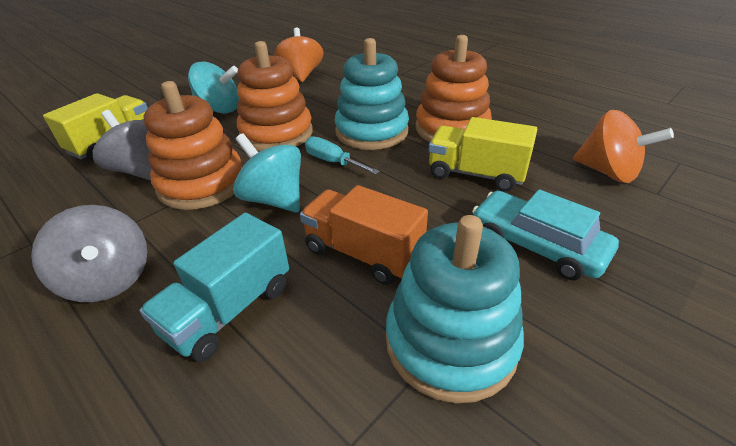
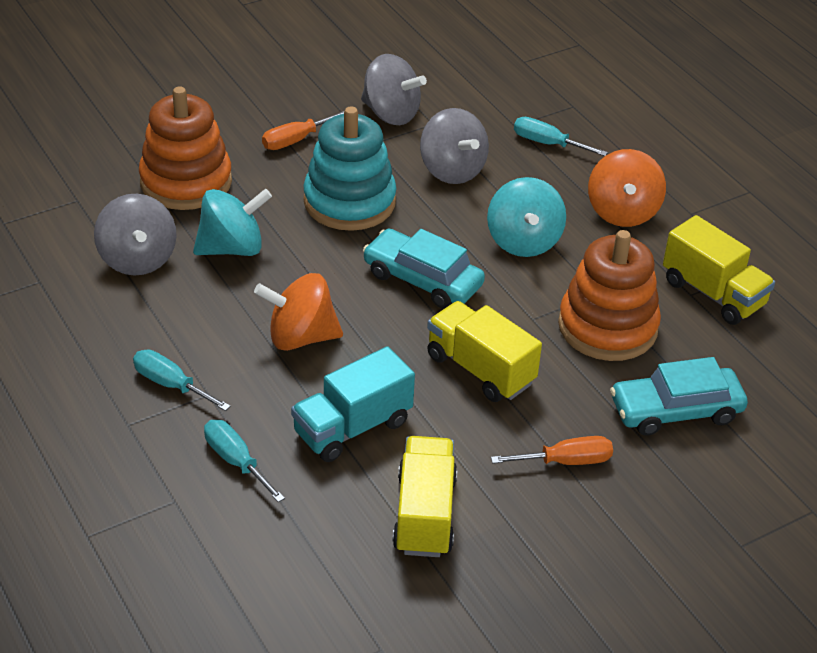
grey spinning top: [31,205,147,302] [93,110,151,181] = 2 -> [94,194,177,275] [361,54,427,125] [420,108,489,184] = 3
orange screwdriver: none = 0 -> [262,111,344,150] [491,436,613,465] = 2
orange stacking toy: [143,81,242,210] [237,41,313,151] [416,35,492,142] = 3 -> [139,86,232,210] [558,230,661,361] = 2
orange truck: [300,185,428,285] = 1 -> none = 0
turquoise car: [472,189,619,280] = 1 -> [363,228,485,309] [610,357,748,436] = 2
turquoise screwdriver: [305,136,380,175] = 1 -> [133,350,231,411] [204,420,285,502] [514,117,608,156] = 3
turquoise stacking toy: [335,38,409,150] [386,215,524,403] = 2 -> [303,107,396,231] = 1
yellow truck: [43,93,148,160] [428,117,537,192] = 2 -> [392,436,457,557] [427,301,542,402] [663,215,775,325] = 3

